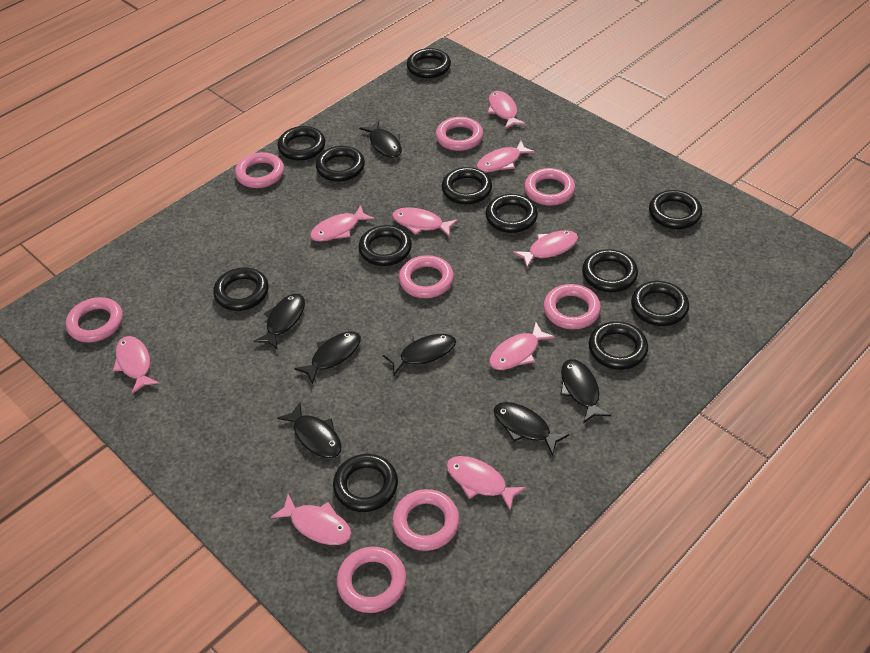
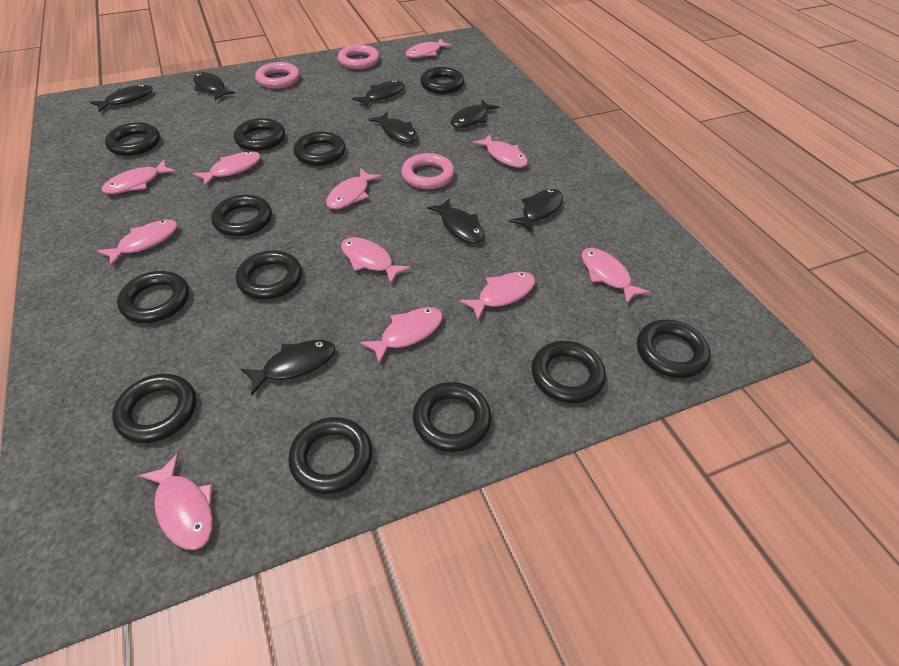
black fish: [253,294,305,350] [277,402,342,458] [294,331,361,385] [359,121,402,158] [383,334,456,375] [494,402,569,456] [560,359,611,423] = 7 -> [90,84,153,112] [193,72,235,100] [241,340,335,395] [352,80,405,107] [369,112,418,143] [427,198,484,244] [450,100,499,128] [508,189,563,233] = 8
pink fish: [113,336,159,394] [270,494,351,545] [310,205,374,242] [392,207,458,237] [446,456,526,510] [477,141,535,172] [488,91,526,129] [489,322,555,370] [513,230,578,268] = 9 -> [97,220,178,267] [102,159,176,194] [139,453,213,550] [193,151,261,186] [326,168,382,209] [341,237,411,284] [360,307,443,364] [406,38,453,58] [459,272,536,320] [472,134,528,168] [581,248,650,304] = 11
pink ring: [66,297,123,343] [235,152,284,188] [337,547,407,613] [392,489,460,551] [399,255,454,298] [435,117,483,151] [524,168,575,206] [543,284,601,329] = 8 -> [255,62,300,89] [338,45,380,69] [401,153,455,189] = 3

